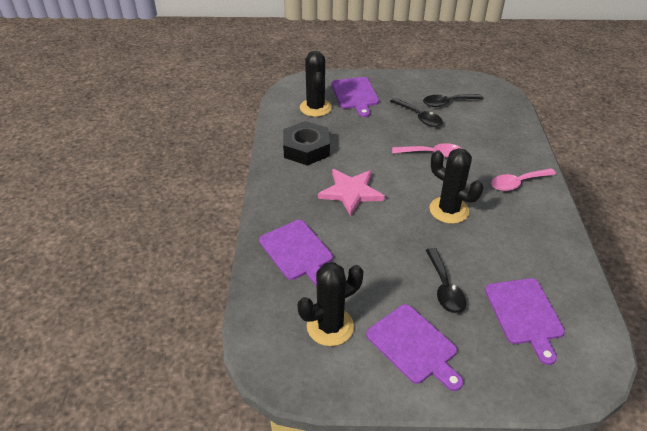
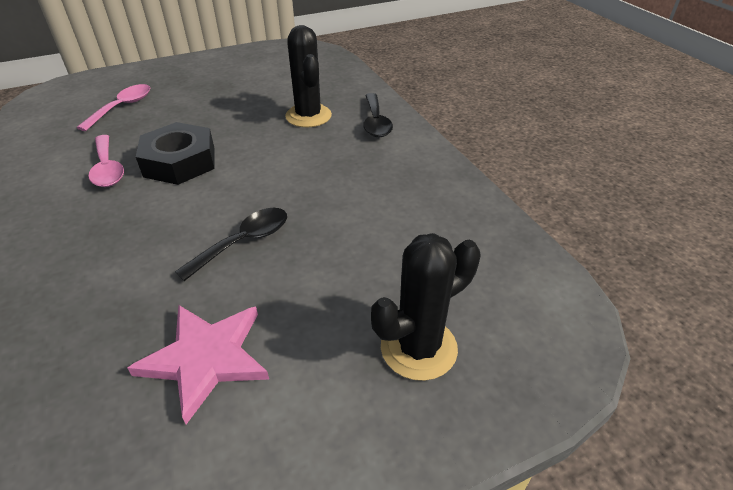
black cactus: [297,262,363,346] [300,51,332,117] [429,148,483,224] = 3 -> [285,25,332,127] [371,233,481,381] = 2
black spoon: [390,98,443,127] [423,94,483,107] [426,248,466,314] = 3 -> [175,208,287,281] [363,93,393,137] = 2
purple cutting board: [259,220,333,286] [331,77,379,117] [366,304,463,391] [485,278,565,365] = 4 -> none = 0

